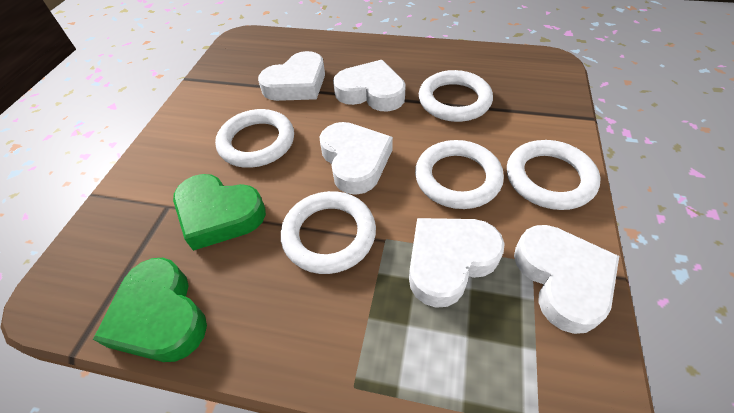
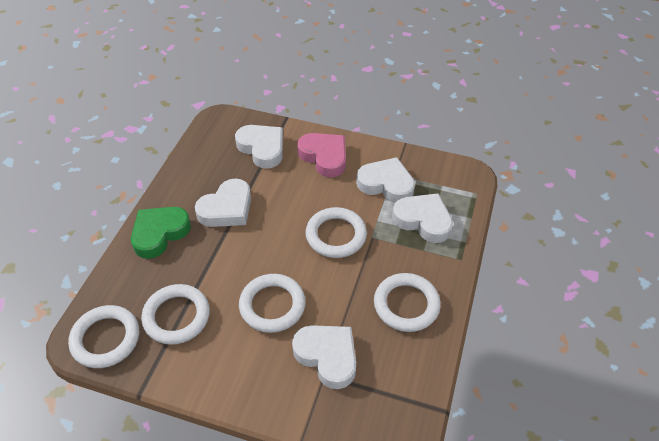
green heart: [93,258,207,362] [173,174,266,251] = 2 -> [131,207,191,259] = 1
pink heart: none = 0 -> [297,133,346,177] = 1

